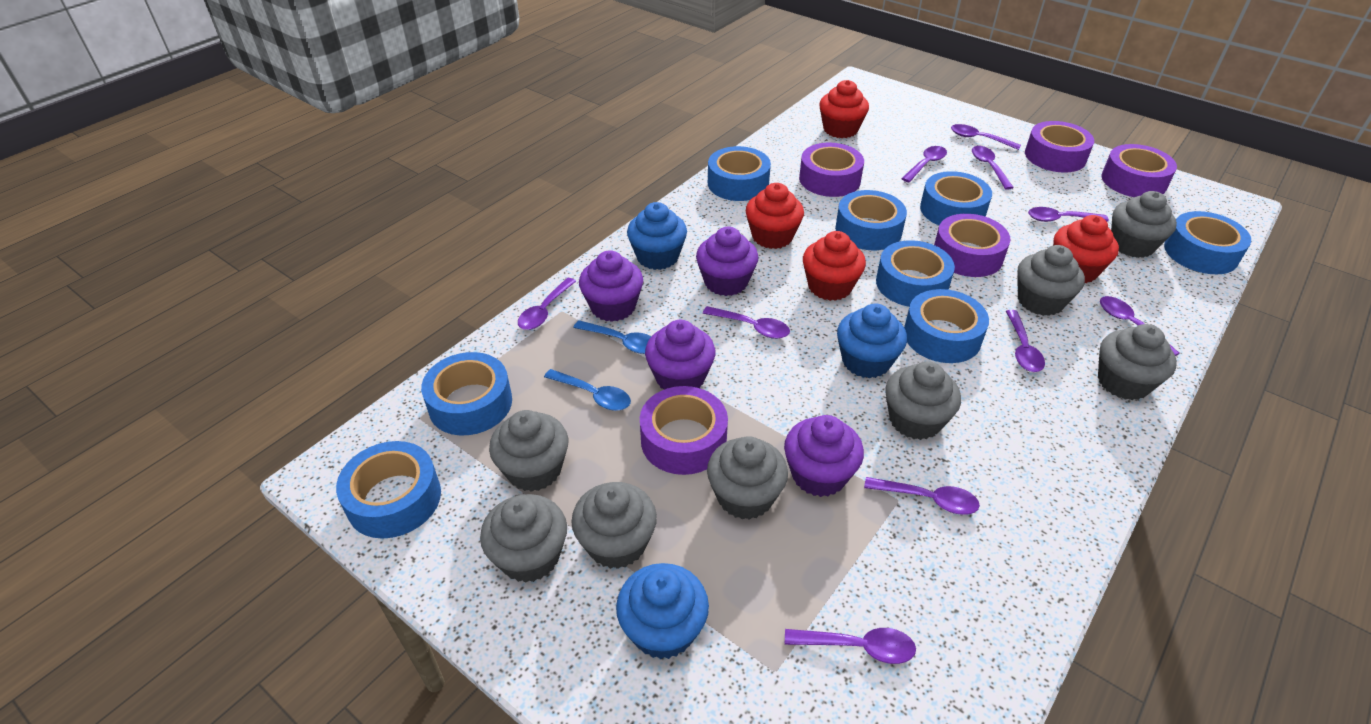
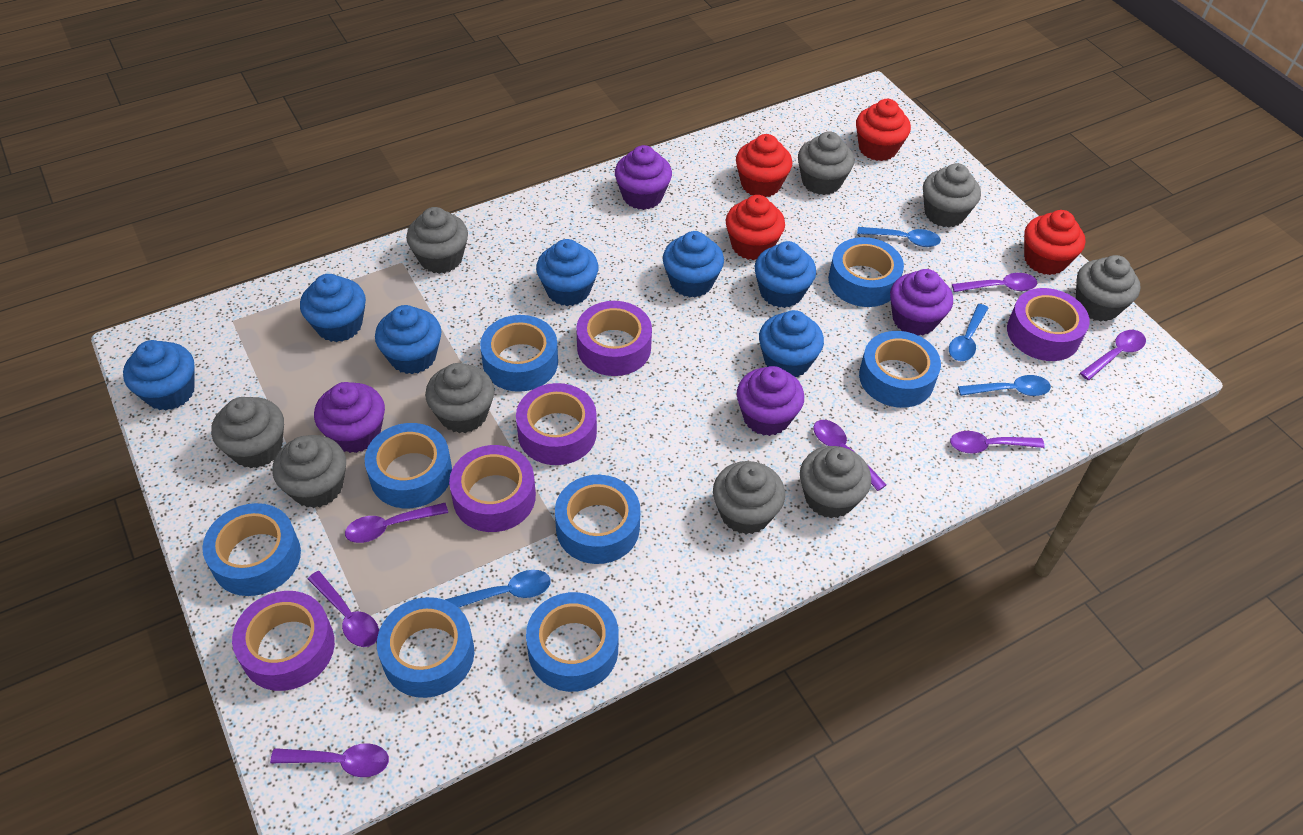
blue cupcake: [616,563,709,660] [627,202,687,270] [837,304,907,378] = 3 -> [123,340,195,411] [300,274,366,342] [375,305,442,374] [536,239,599,306] [663,231,724,298] [755,241,816,308] [759,310,824,377] = 7
blue spoon: [544,369,631,411] [573,320,651,354] = 2 -> [445,570,551,608] [857,227,941,247] [949,304,988,361] [958,375,1051,396] = 4
grey cupcake: [480,494,567,583] [489,410,568,492] [571,482,657,569] [707,436,788,520] [885,361,961,440] [1017,245,1085,316] [1098,324,1177,400] [1111,191,1177,258] = 8 -> [211,397,284,468] [272,435,346,508] [406,207,468,274] [425,363,494,433] [713,461,785,534] [798,131,854,195] [800,446,871,519] [923,163,981,228] [1076,255,1141,321] = 9
purple spoon: [518,278,576,330] [703,306,790,339] [785,628,916,664] [864,477,980,515] [901,146,947,182] [951,124,1021,150] [972,146,1014,190] [1006,310,1045,372] [1028,207,1109,222] [1100,296,1180,356] = 10 -> [270,743,389,777] [308,571,379,647] [345,503,448,543] [813,420,886,491] [950,431,1045,453] [952,273,1037,292] [1080,330,1146,380] = 7

